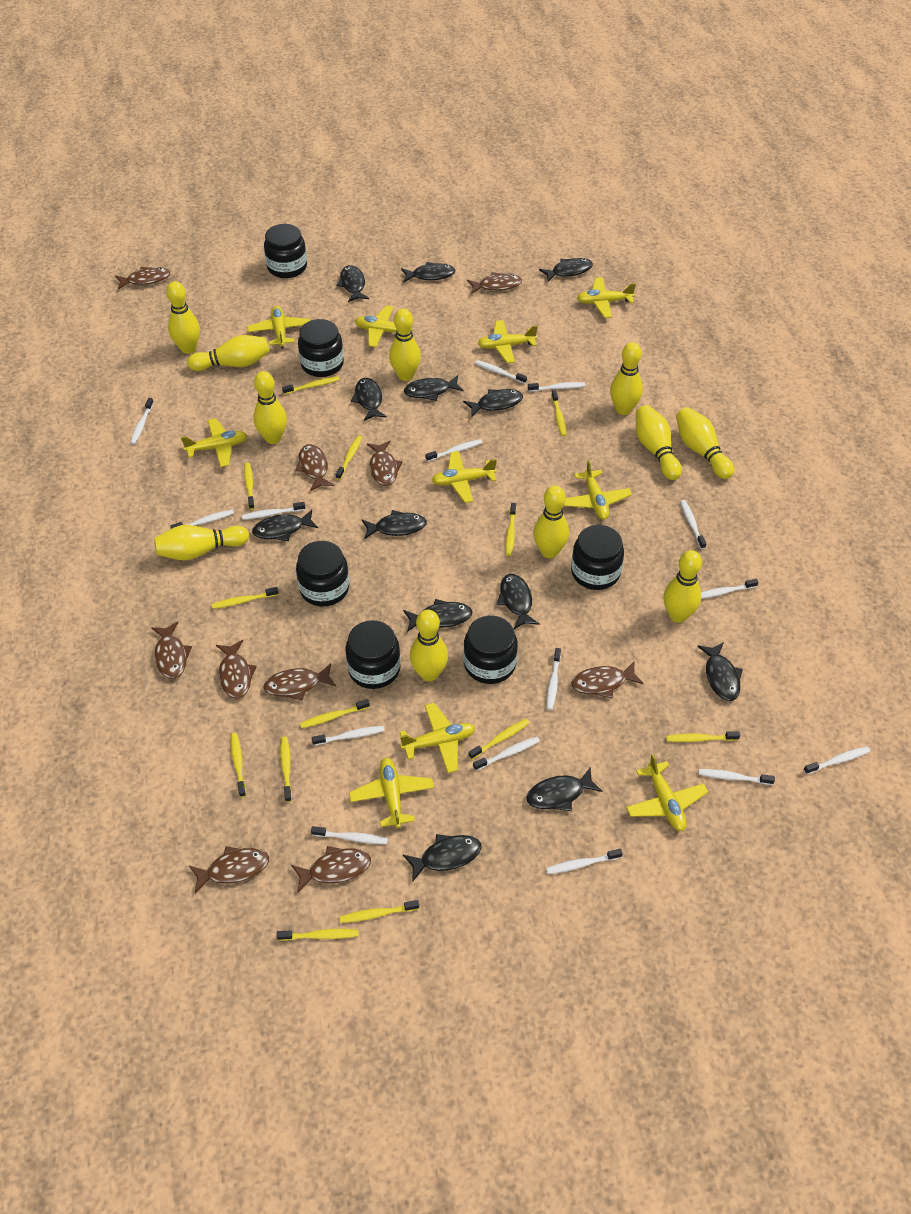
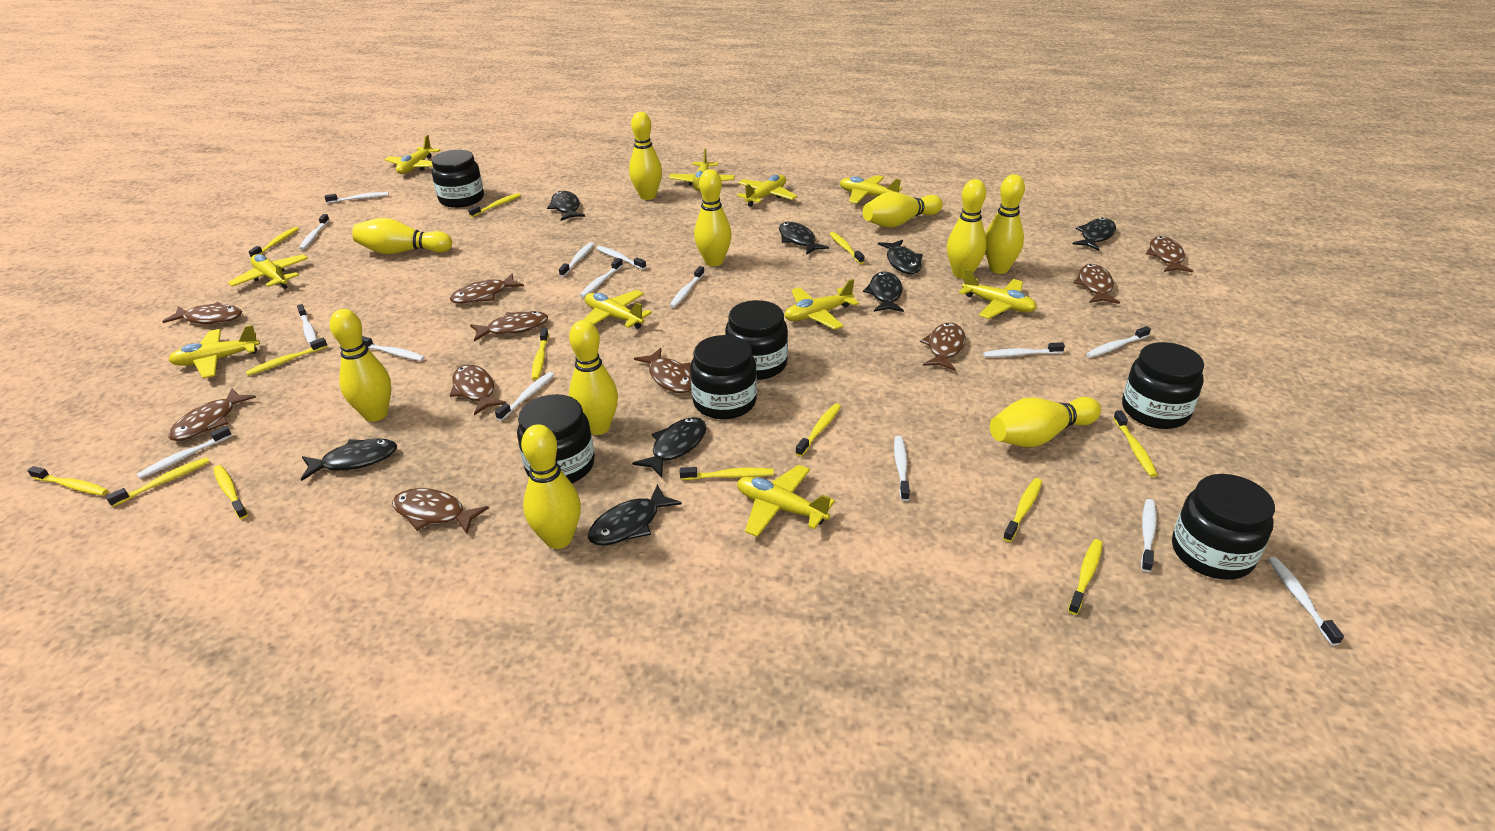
black fish: [252,510,318,541] [336,265,369,302] [351,378,387,421] [362,510,427,539] [401,262,456,283] [403,599,472,632] [403,834,482,882] [404,375,464,401] [463,389,523,417] [497,574,540,629] [527,767,603,811] [539,258,593,282] [697,642,743,701] = 13 -> [301,438,397,481] [547,191,585,221] [588,484,682,546] [632,417,706,477] [779,222,829,255] [863,271,904,312] [878,240,923,274] [1073,218,1116,251] = 8
yellow bowling pin: [154,525,249,560] [166,281,200,354] [187,335,269,371] [253,371,287,444] [389,308,421,381] [410,609,448,681] [533,485,569,558] [610,342,643,415] [636,405,682,480] [663,550,702,623] [676,407,734,479] = 11 -> [330,309,391,422] [352,218,452,254] [521,424,581,549] [569,320,618,435] [629,112,662,200] [694,169,732,266] [863,192,943,228] [947,179,987,279] [985,174,1025,274] [990,397,1101,447] = 10

